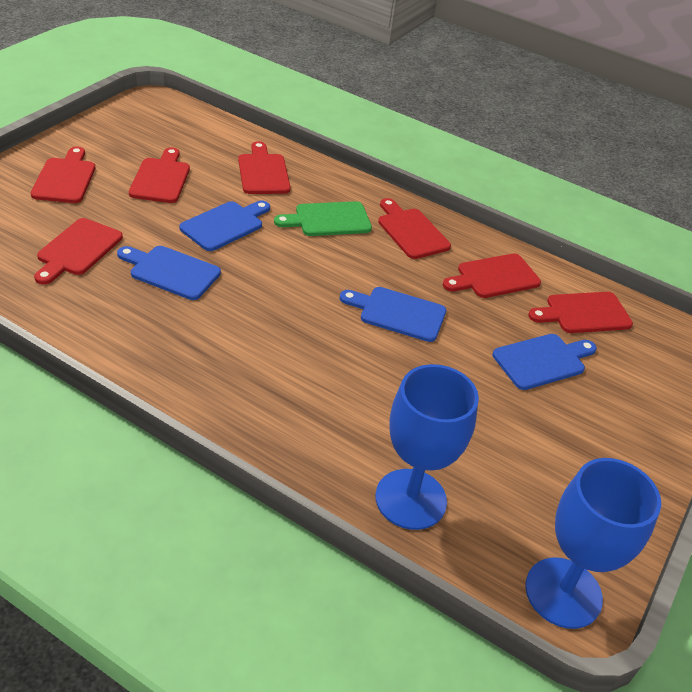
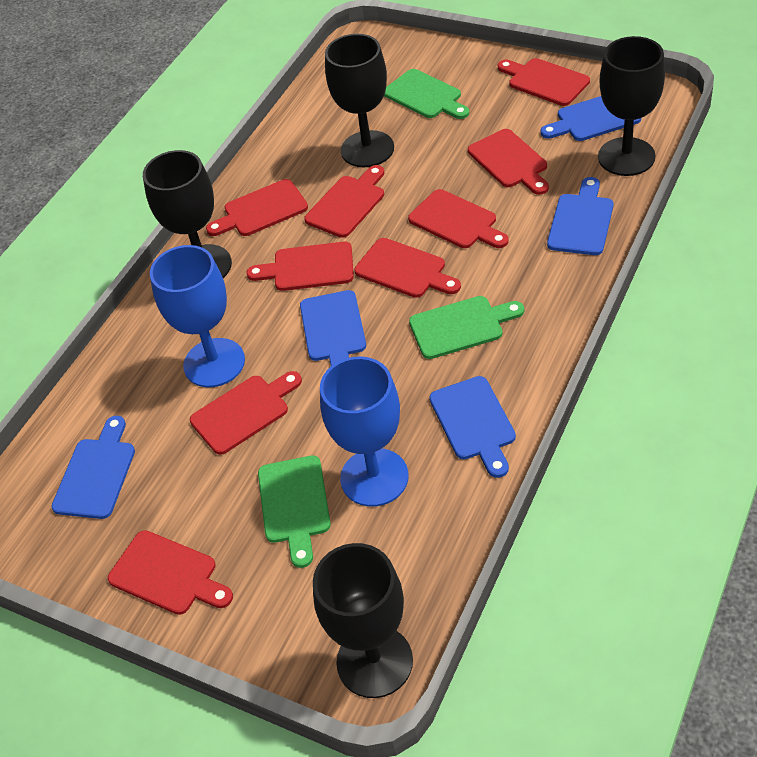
black goblet: none = 0 -> [143,150,232,278] [313,543,413,698] [325,34,394,167] [598,36,665,176] = 4
blue cutting board: [117,246,221,300] [179,200,270,251] [339,287,446,342] [492,334,597,390] = 4 -> [51,416,135,519] [300,290,366,366] [429,376,516,478] [540,96,641,141] [547,177,613,255] = 5
green cutting board: [274,201,372,236] = 1 -> [258,455,331,568] [384,69,469,119] [409,296,524,359] = 3
red cutting board: [31,146,95,203] [34,218,123,285] [129,147,190,203] [238,141,291,194] [378,198,451,259] [443,253,541,298] [528,292,633,333] = 7 -> [108,530,233,615] [190,371,302,455] [206,179,308,236] [246,242,354,291] [304,165,384,238] [354,238,461,298] [408,189,509,248] [468,129,549,195] [498,58,590,106] = 9

